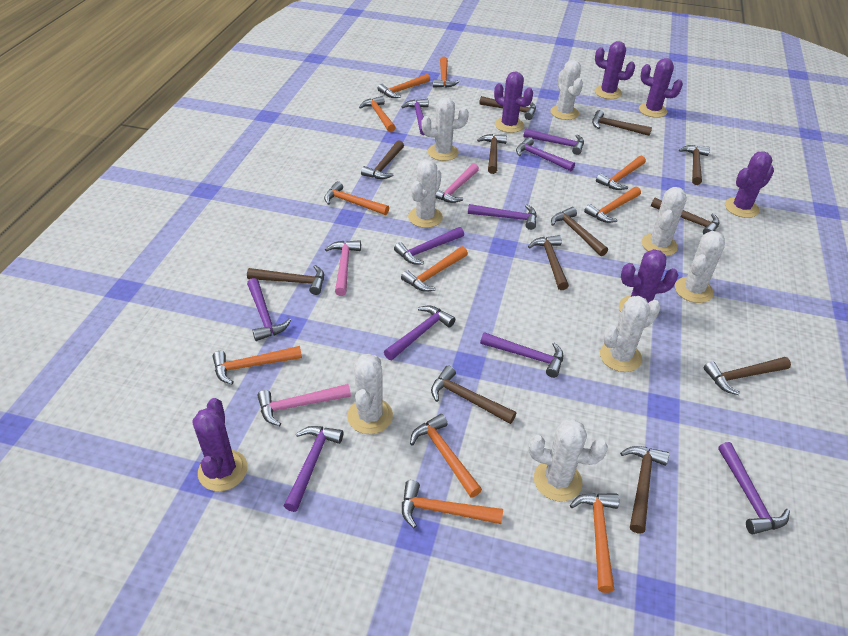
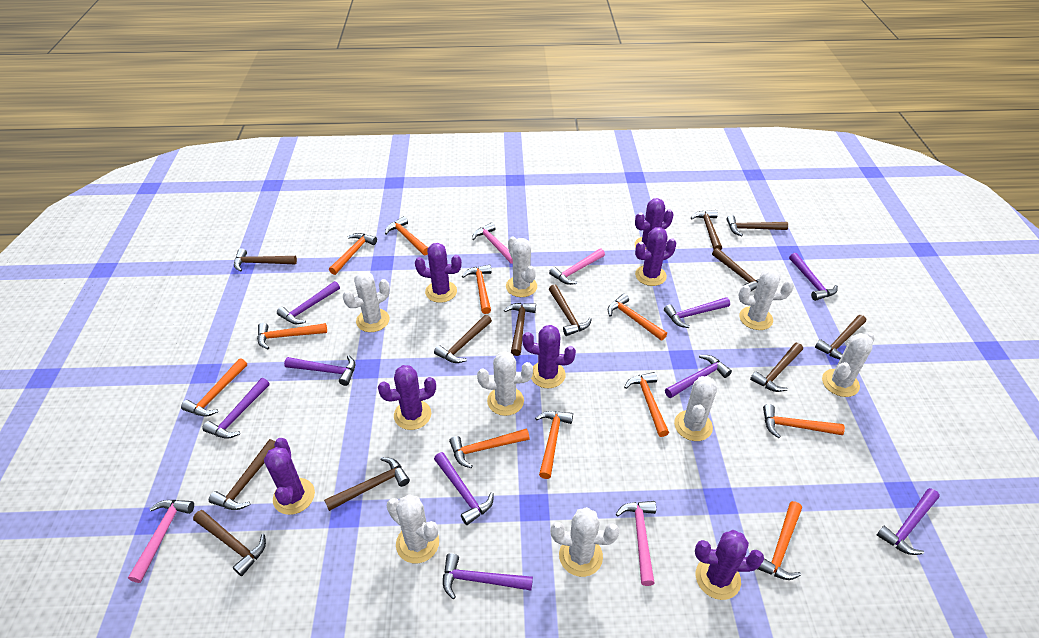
pink hammer: [257,384,351,426] [325,240,361,296] [436,163,479,203] = 3 -> [128,500,194,583] [472,222,513,264] [549,248,605,285] [616,501,656,586] = 4
purple cactus: [192,398,248,491] [494,71,533,133] [594,41,635,99] [619,249,679,312] [639,58,683,118] [725,151,774,218] = 6 -> [264,438,315,515] [378,365,436,430] [415,243,462,303] [522,325,576,388] [635,198,673,250] [635,227,676,286] [695,530,764,600] = 7
purple hammer: [247,278,291,341] [284,426,343,512] [384,306,455,360] [394,227,464,265] [402,99,429,135] [468,204,537,230] [480,332,563,378] [516,137,575,171] [524,129,584,155] [718,442,790,535] = 10 -> [202,378,270,439] [277,281,340,324] [284,355,355,386] [434,452,494,525] [443,553,533,599] [664,297,730,328] [665,355,732,398] [789,253,838,301] [877,488,940,555] = 9

